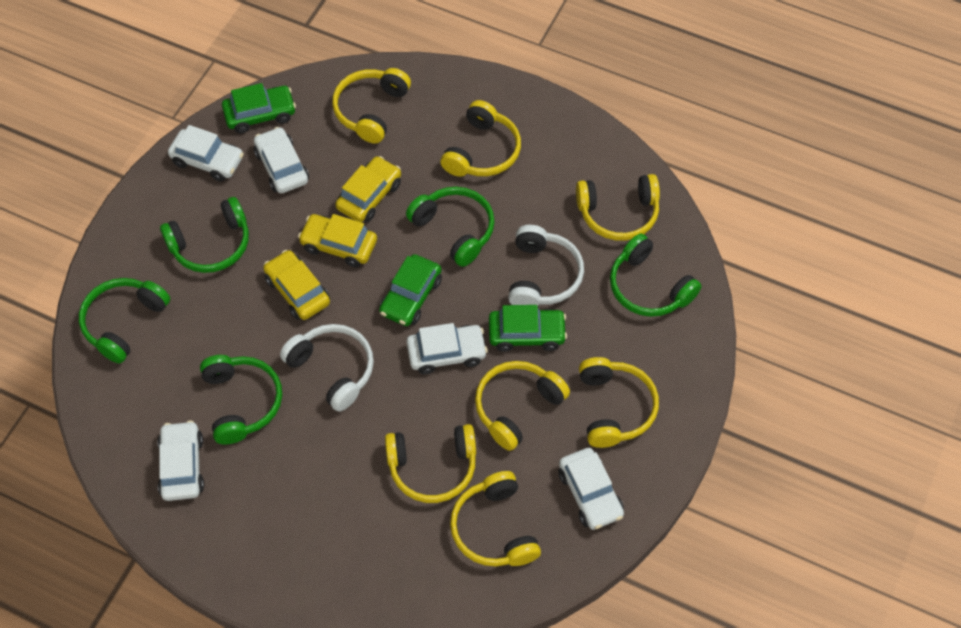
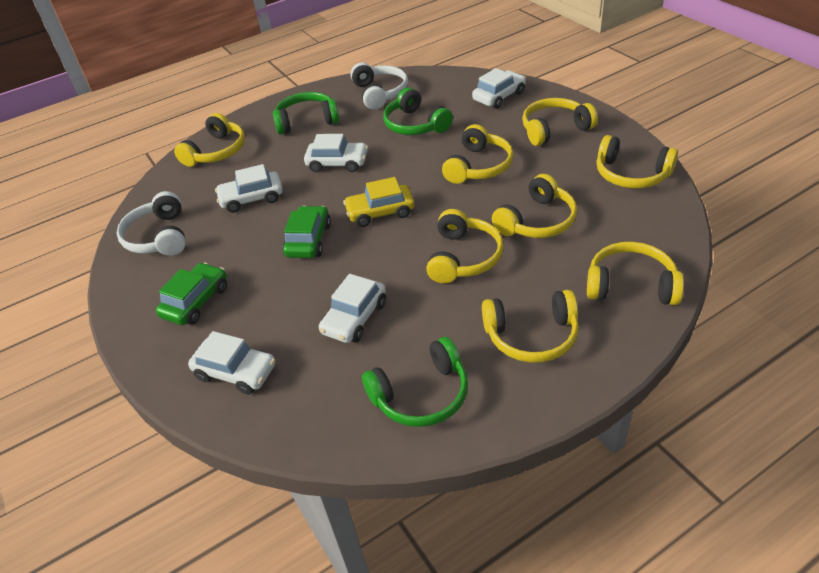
green car: [222,83,296,133] [379,254,442,326] [489,305,567,352] = 3 -> [156,262,227,325] [283,206,331,258] = 2
green headphones: [79,278,170,364] [160,197,249,273] [200,355,282,445] [406,187,495,267] [610,234,701,317] = 5 -> [273,92,339,135] [362,337,468,427] [383,87,453,135] = 3
yellow car: [263,250,330,320] [298,214,377,267] [335,156,401,222] = 3 -> [343,177,415,227] = 1
yellow headphones: [332,68,411,144] [385,424,476,503] [440,100,521,177] [450,471,541,566] [475,361,570,451] [576,174,660,241] [579,357,659,448] = 7 -> [174,113,245,167] [426,209,504,283] [442,124,514,184] [482,290,579,363] [492,174,577,238] [522,98,598,146] [587,242,684,305] [596,135,678,188] = 8

